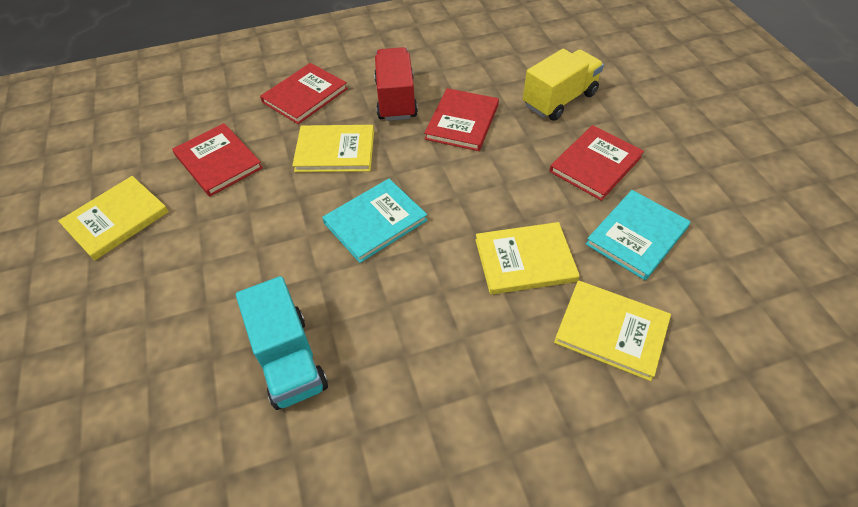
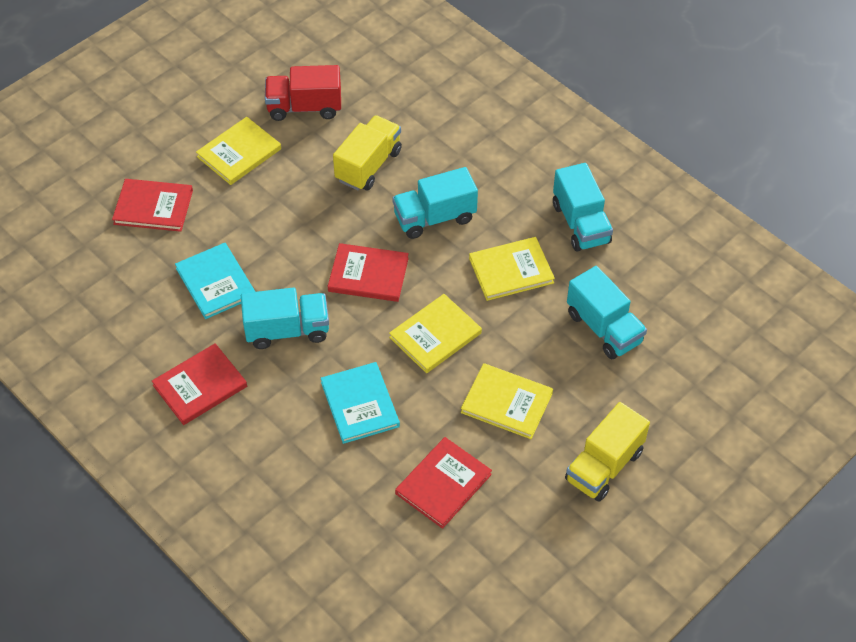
turquoise truck: [236,276,328,410] = 1 -> [241,287,329,349] [392,167,478,239] [553,163,613,252] [567,266,647,360] = 4
yellow truck: [523,49,604,121] = 1 -> [333,115,402,191] [565,402,650,502] = 2

